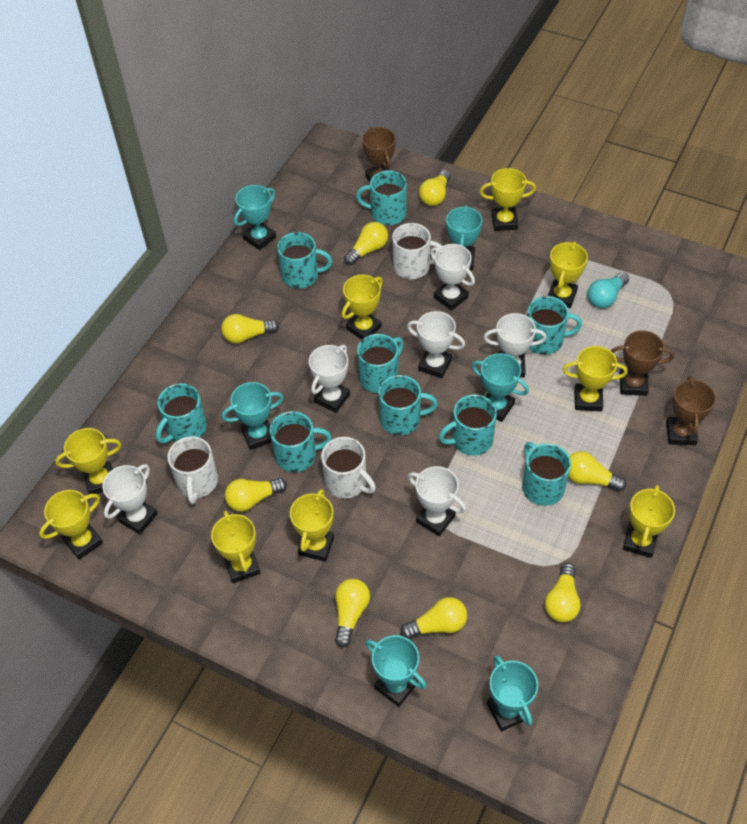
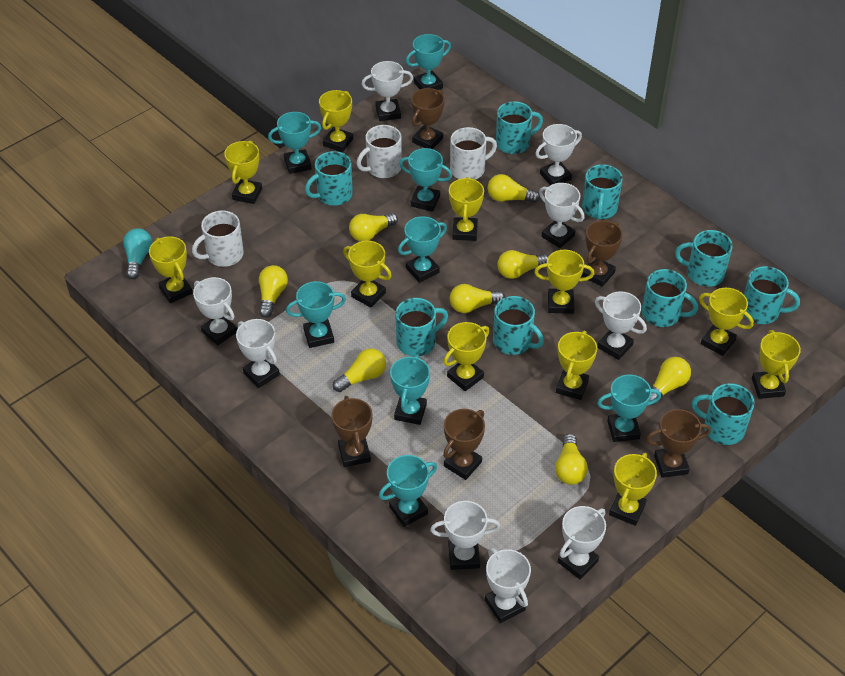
brown trophy: [362,127,396,183] [611,330,674,396] [666,376,716,445] = 3 -> [331,396,372,467] [411,88,444,149] [443,409,485,480] [582,220,623,287] [646,409,711,478] = 5
turquoise trophy: [222,382,284,450] [234,185,276,250] [366,635,426,707] [446,205,482,270] [472,353,529,422] [487,655,538,731] = 6 -> [268,112,321,174] [286,281,346,348] [379,455,437,527] [390,355,430,425] [398,216,447,283] [399,148,452,212] [406,34,451,90] [597,375,661,442] = 8
white trophy: [102,464,158,534] [309,345,350,413] [407,311,465,378] [408,466,466,536] [430,244,475,311] [483,313,546,378] = 6 -> [193,277,237,345] [236,319,280,388] [362,61,413,121] [430,501,500,570] [485,548,531,623] [535,124,582,185] [539,183,585,248] [558,506,606,579] [595,291,647,360] = 9
yellow trophy: [39,490,103,560] [55,428,122,494] [211,510,260,583] [290,489,334,562] [342,275,383,340] [480,168,536,231] [548,241,588,308] [563,346,628,411] [623,485,675,558] = 9 -> [149,237,193,303] [224,141,262,204] [319,90,353,152] [343,241,392,308] [443,322,490,391] [449,177,484,241] [534,250,595,314] [556,331,597,400] [609,453,657,526] [699,288,754,356] [752,330,801,399] = 11

